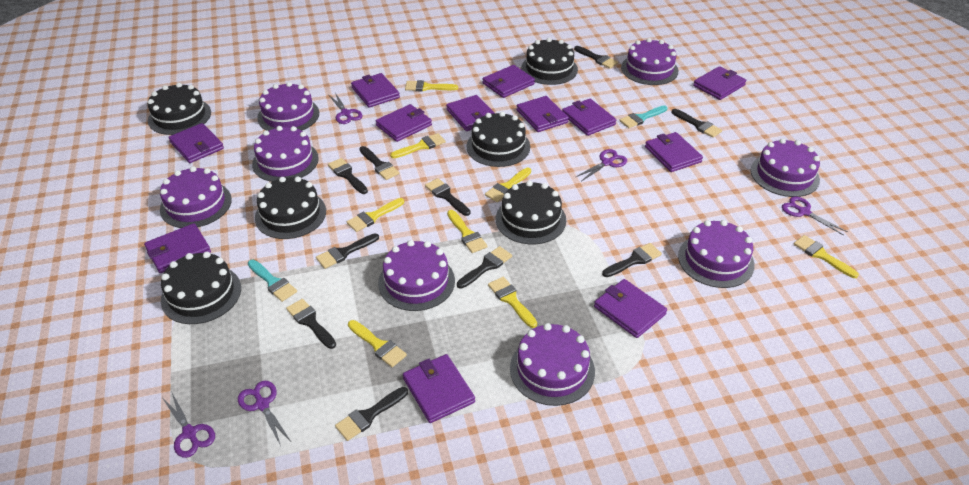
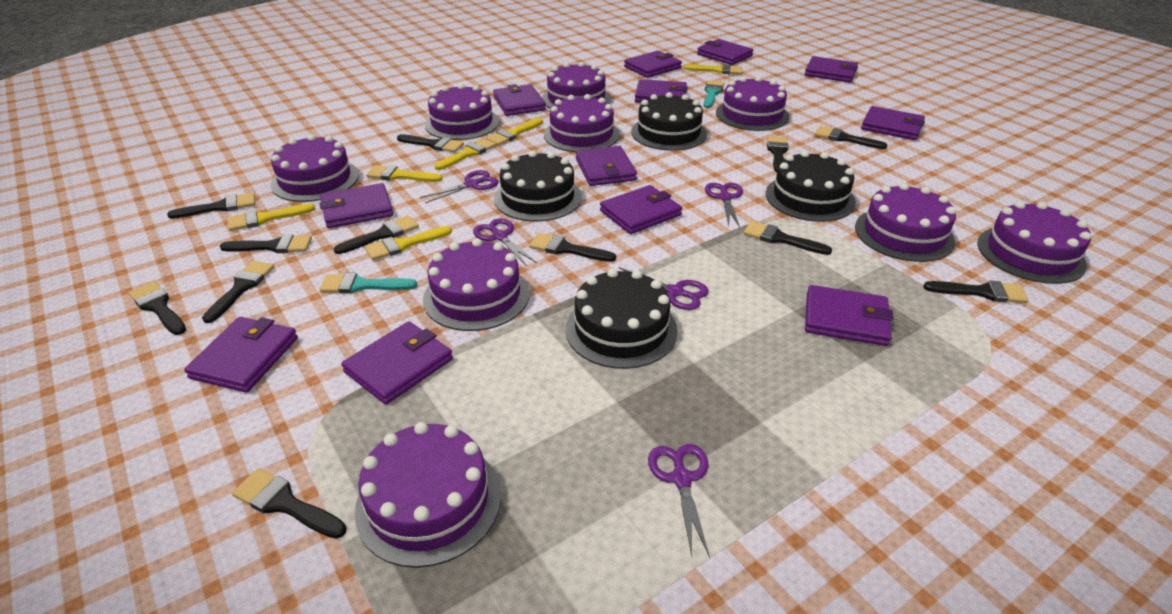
black brush: [286,299,336,349] [316,233,379,269] [328,158,368,194] [335,387,408,441] [359,146,399,180] [425,178,470,216] [457,246,512,289] [574,46,618,69] [602,243,662,277] [672,109,722,138] = 10 -> [129,281,186,335] [167,192,256,219] [202,261,274,323] [220,235,312,253] [232,468,347,539] [334,215,419,254] [397,134,464,152] [529,233,616,262] [743,221,832,255] [767,136,789,172] [814,126,887,149] [923,280,1029,303] = 12
black cake: [148,83,211,135] [161,252,241,324] [255,176,326,239] [466,112,530,167] [496,181,566,244] [521,38,578,85] = 6 -> [494,151,582,222] [565,269,678,369] [631,92,707,151] [765,151,856,222] = 4
purple cake: [160,166,232,228] [252,126,319,182] [257,82,319,131] [378,240,455,311] [510,323,595,406] [621,38,678,85] [678,220,755,288] [751,138,820,197] = 8 -> [271,135,359,202] [355,422,501,568] [423,238,530,331] [425,84,499,140] [542,62,611,109] [544,94,620,152] [716,76,789,131] [855,183,956,262] [977,201,1091,284] = 9
yellow brush: [347,198,404,232] [348,320,407,367] [390,133,446,158] [405,80,458,91] [447,210,488,253] [485,168,531,202] [488,277,537,328] [794,235,859,278] = 8 -> [227,204,315,231] [365,226,452,260] [366,165,443,182] [435,138,496,170] [486,118,543,146] [684,64,742,74] = 6

